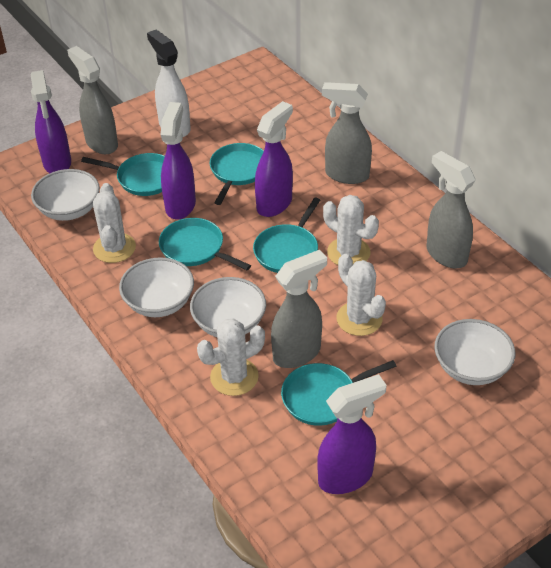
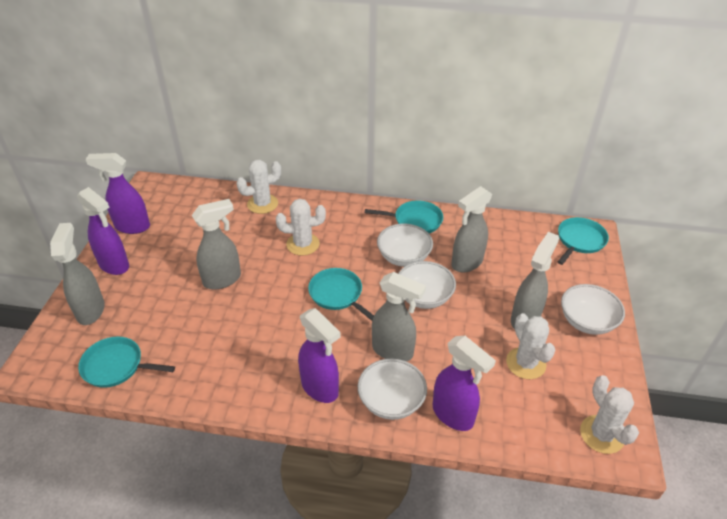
grey spray bottle: [67,46,118,154] [271,250,327,368] [322,82,372,184] [426,151,476,268] = 4 -> [50,223,105,325] [192,199,241,290] [372,272,426,361] [452,186,492,273] [511,232,559,329] = 5
turquoise pan: [81,153,165,196] [159,218,251,270] [210,143,264,205] [253,198,320,273] [281,360,396,426] = 5 -> [78,337,175,388] [308,268,374,321] [365,200,443,233] [558,217,609,265] = 4
white spray bottle: [147,30,191,137] = 1 -> none = 0

